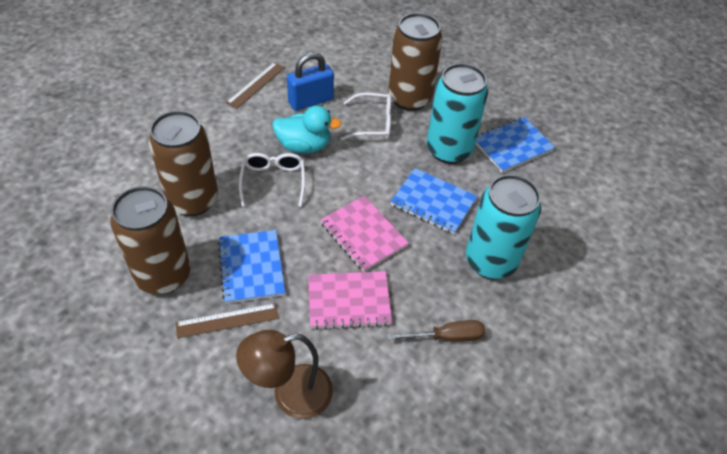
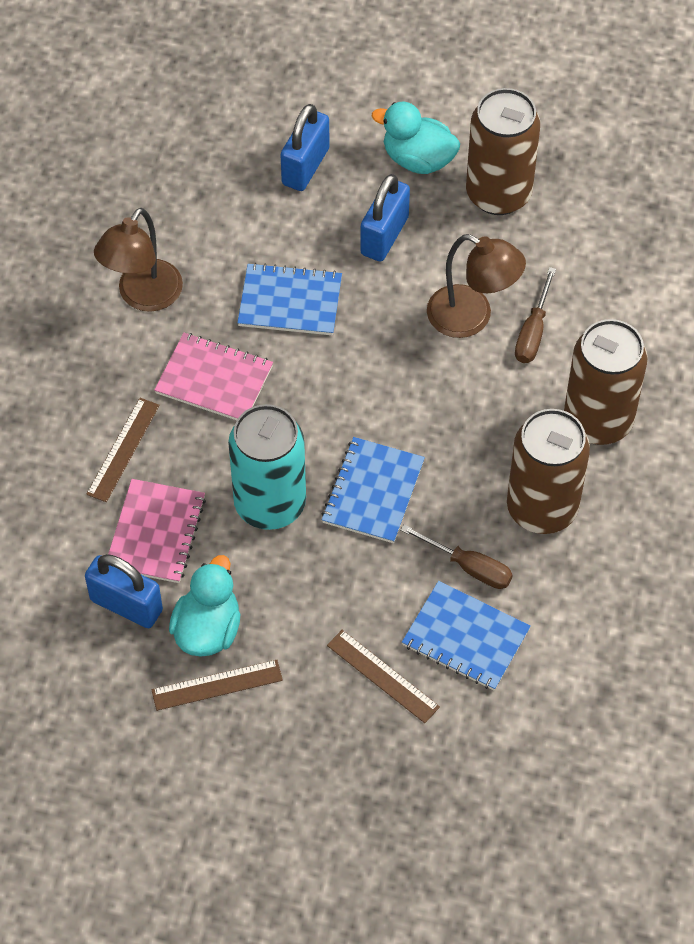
blue padlock: [287,52,334,111] = 1 -> [85,554,163,628] [281,104,330,191] [360,174,410,262] = 3
brown lamp: [236,330,333,419] = 1 -> [94,208,183,312] [427,234,526,338] = 2
brown ruler: [176,303,279,338] [226,62,285,109] = 2 -> [86,398,160,502] [151,660,283,711] [327,630,440,723] = 3
brown screwdriver: [387,320,485,342] = 1 -> [400,524,513,589] [515,267,556,363] = 2
turquoise can: [427,63,488,164] [466,174,541,279] = 2 -> [228,404,306,530] = 1
turquoise duck: [272,106,341,154] = 1 -> [169,555,240,657] [372,102,460,174] = 2
white glasses: [239,153,305,207] [341,93,391,140] = 2 -> none = 0

